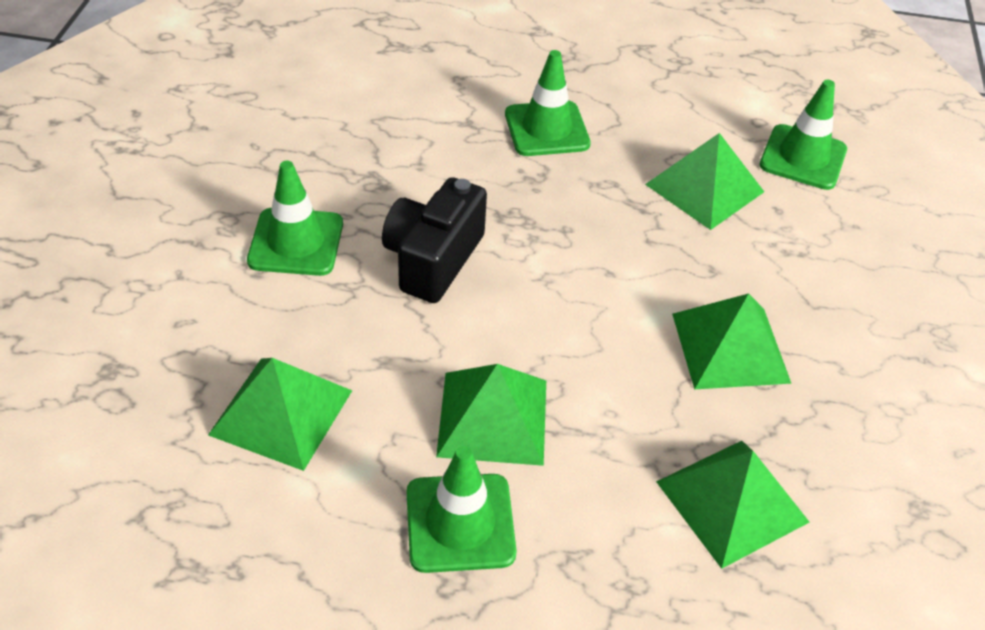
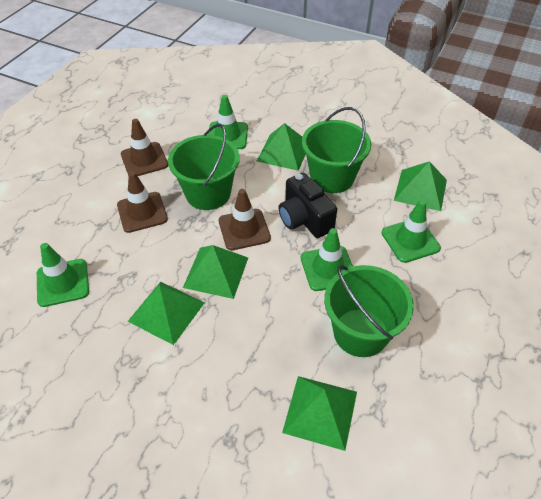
brown traffic cone: none = 0 -> [117,171,168,233] [121,119,168,176] [219,189,271,250] = 3
green bucket: none = 0 -> [168,124,240,210] [302,107,372,193] [324,265,414,357] = 3

